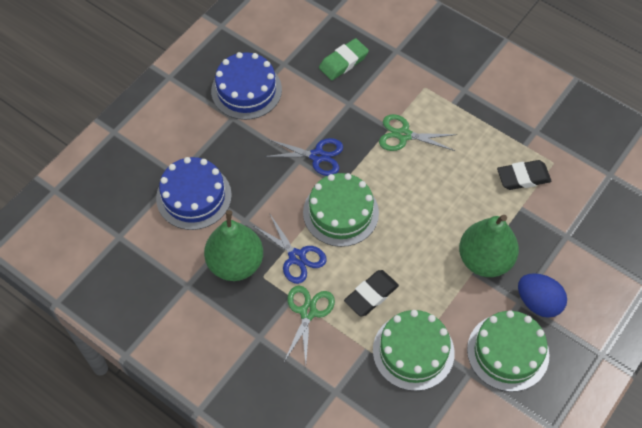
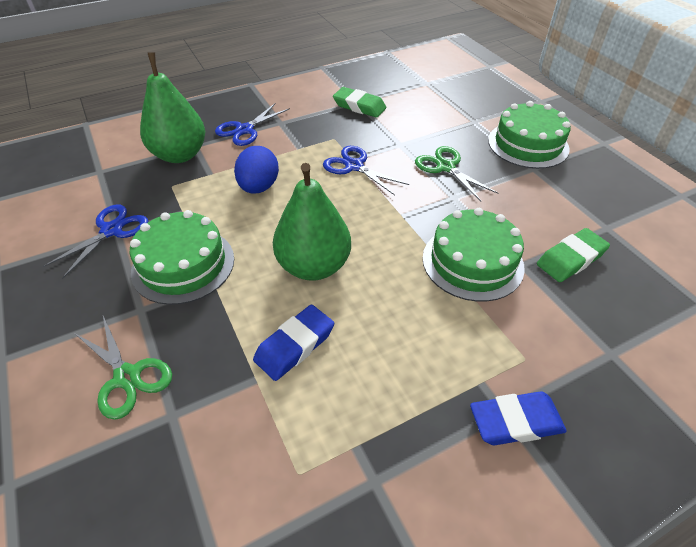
black eraser: [344,270,399,316] [497,160,551,190] = 2 -> none = 0
blue cake: [156,157,232,230] [211,52,282,120] = 2 -> none = 0
blue eraser: none = 0 -> [253,305,334,381] [470,391,567,445] = 2
blue scissors: [254,213,327,284] [264,138,343,176] = 2 -> [43,204,148,279] [215,103,290,146] [323,146,409,195] = 3
green eraser: [319,38,369,80] = 1 -> [333,87,386,117] [537,228,610,282] = 2

